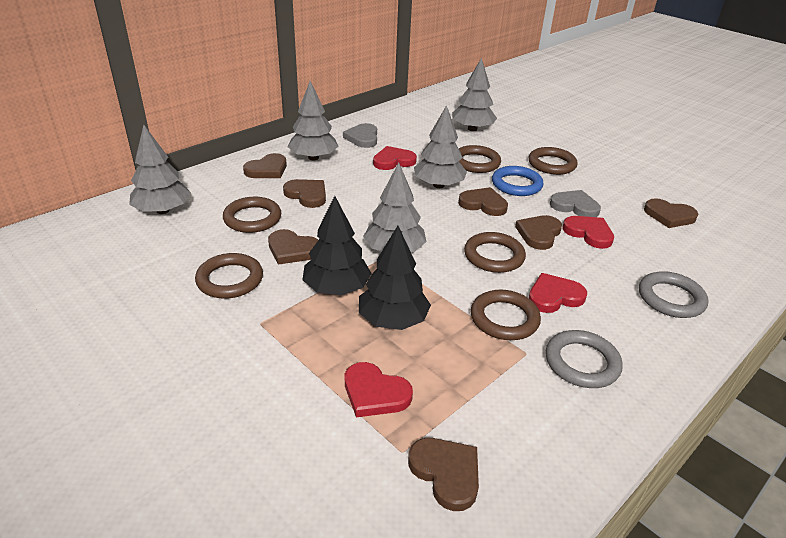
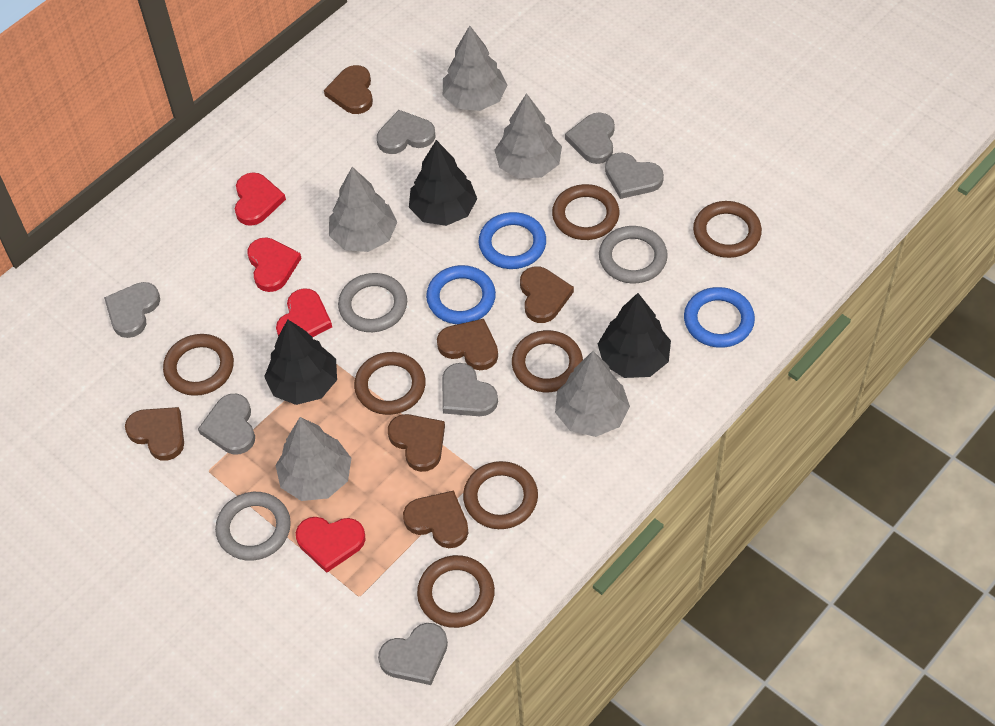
black tree: [302,196,372,295] [359,226,431,330] = 2 -> [264,320,337,405] [409,140,477,226] [598,293,671,378] = 3
blue ring: [492,166,544,196] = 1 -> [426,265,496,324] [479,212,546,269] [684,287,755,348] = 3
brown heart: [243,153,287,178] [268,229,318,265] [283,179,326,208] [408,438,479,511] [458,187,508,216] [515,215,562,250] [644,198,698,228] = 7 -> [125,407,184,461] [324,65,373,114] [388,414,445,472] [403,491,468,548] [437,319,498,370] [520,266,574,323] = 6
brown ring: [195,253,263,299] [223,197,281,233] [459,145,501,173] [464,232,526,273] [471,290,541,340] [529,147,578,175] = 6 -> [163,334,234,396] [354,352,426,415] [417,555,495,628] [463,461,538,529] [512,330,583,392] [552,184,619,240] [693,201,762,258] = 7
grey heart: [343,123,377,148] [550,190,601,217] = 2 -> [104,282,160,338] [198,394,255,455] [377,110,435,154] [378,623,448,685] [442,363,498,416] [565,112,615,164] [605,153,664,199] = 7
grey ring: [546,330,623,388] [639,271,709,318] = 2 -> [215,492,291,561] [338,273,407,332] [599,226,668,284] = 3

